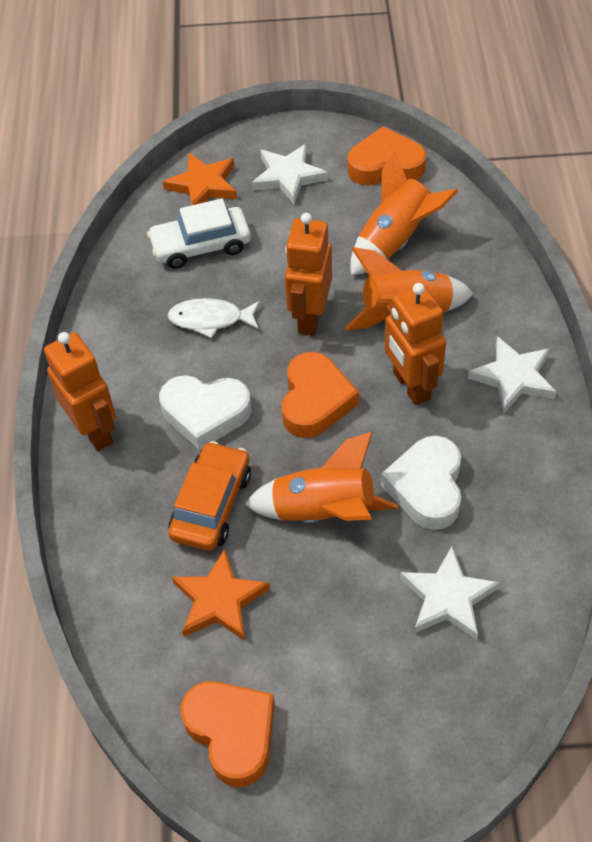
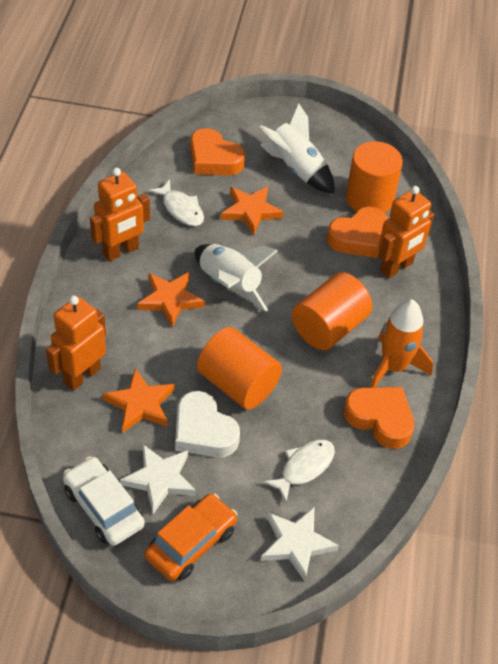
orange cylinder: none = 0 -> [197,327,282,410] [292,272,373,350] [346,141,403,213] = 3
orange rocket: [244,432,398,523] [345,247,473,331] [350,150,458,276] = 3 -> [370,299,433,387] = 1
orange star: [163,153,237,205] [172,549,270,641] = 2 -> [103,368,174,432] [137,272,205,328] [221,186,284,235] = 3
white fish: [167,298,260,338] = 1 -> [149,180,204,226] [263,440,335,502] = 2
white heart: [159,375,252,450] [381,436,461,530] = 2 -> [175,391,240,458] = 1
white rocket: none = 0 -> [195,244,278,312] [260,104,335,194] = 2
white star: [252,144,328,204] [400,547,500,640] [468,336,556,413] = 3 -> [120,445,196,514] [261,506,339,581] = 2

